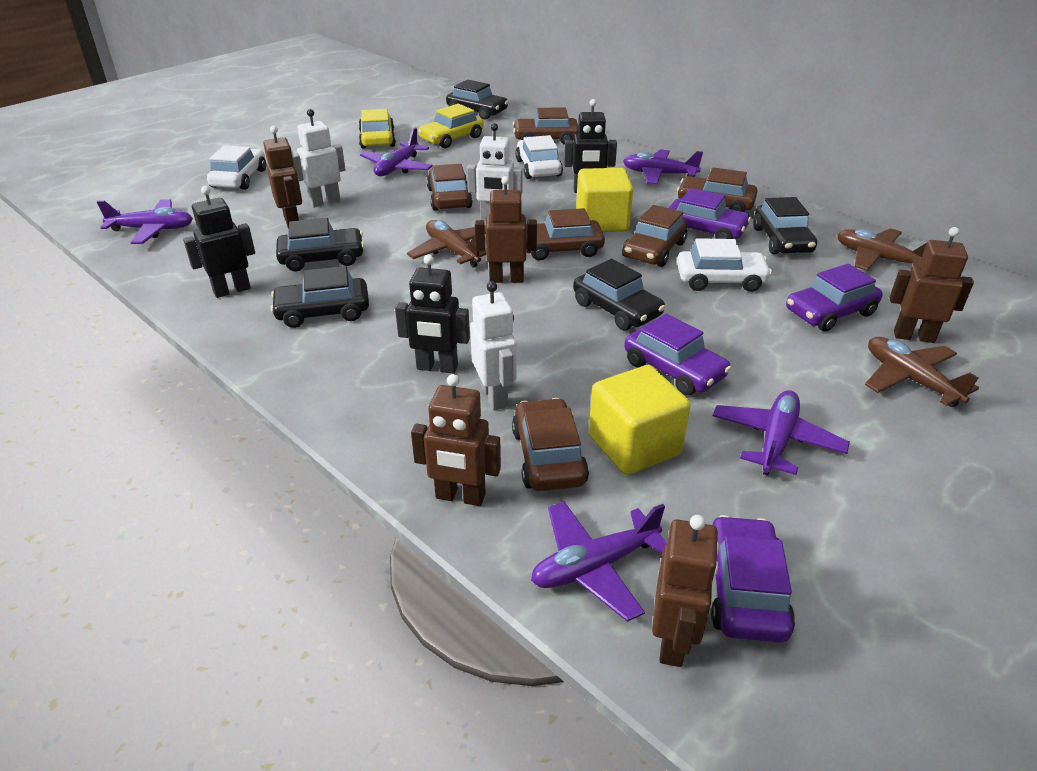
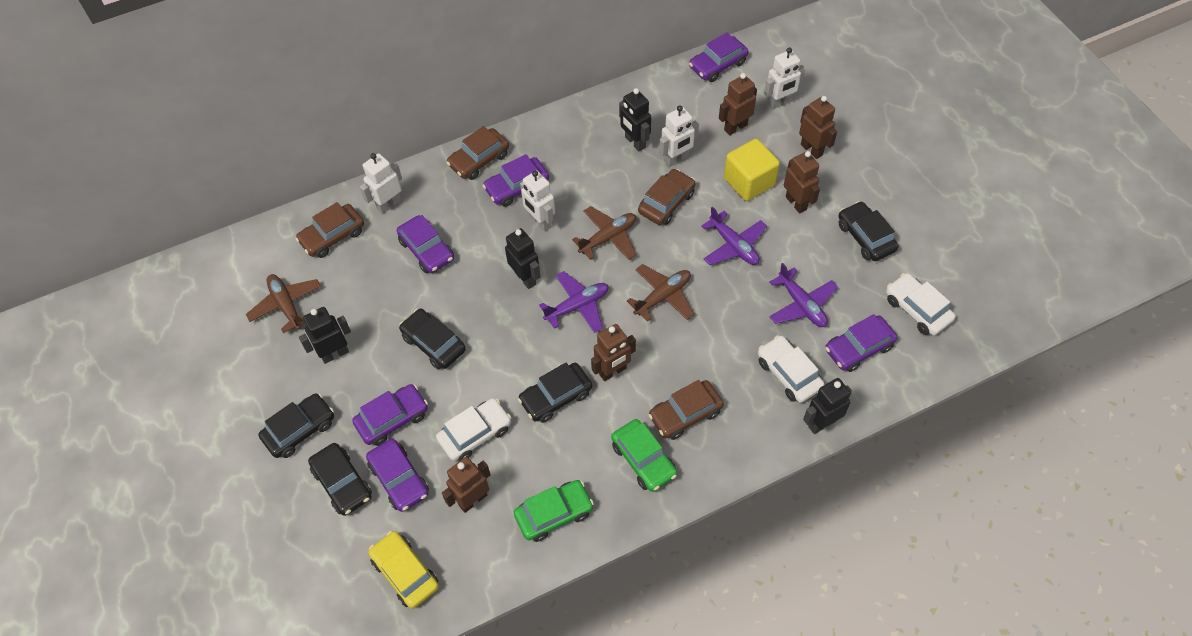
black robot: [183,186,255,298] [395,254,470,374] [564,99,617,193] = 3 -> [299,307,351,364] [505,228,541,289] [619,88,651,151] [803,378,852,434] = 4
brown car: [427,164,473,211] [512,398,589,491] [513,107,579,145] [526,208,605,260] [622,205,687,267] [677,167,757,212] = 6 -> [296,202,364,258] [446,126,509,180] [638,169,695,225] [648,380,724,440] = 4
green car: none = 0 -> [514,480,594,542] [611,419,677,492] = 2
purple car: [624,313,731,395] [669,188,751,239] [711,515,795,643] [786,264,883,331] = 4 -> [352,384,428,446] [366,439,429,512] [397,215,454,273] [483,154,549,207] [689,32,748,82] [825,314,898,372] = 6
purple plane: [97,199,193,244] [360,128,433,176] [531,501,667,622] [623,149,703,184] [713,390,850,476] = 5 -> [539,271,609,333] [701,206,767,265] [769,263,838,327] = 3
white robot: [293,109,346,208] [467,123,523,221] [470,281,517,410] = 3 -> [360,153,402,214] [520,170,555,232] [659,106,699,167] [764,47,805,110] = 4
yellow car: [359,109,396,148] [418,104,484,148] = 2 -> [368,531,439,609] = 1
yellow cube: [576,168,633,232] [589,365,691,475] = 2 -> [724,139,780,201] = 1

